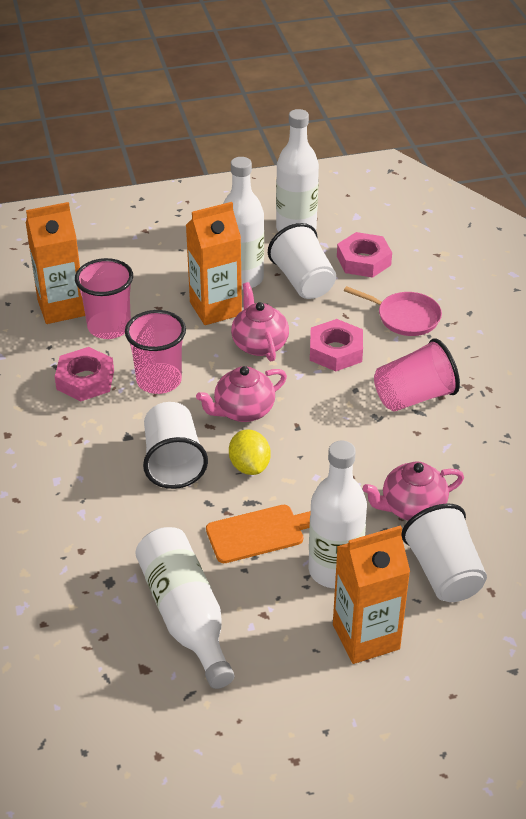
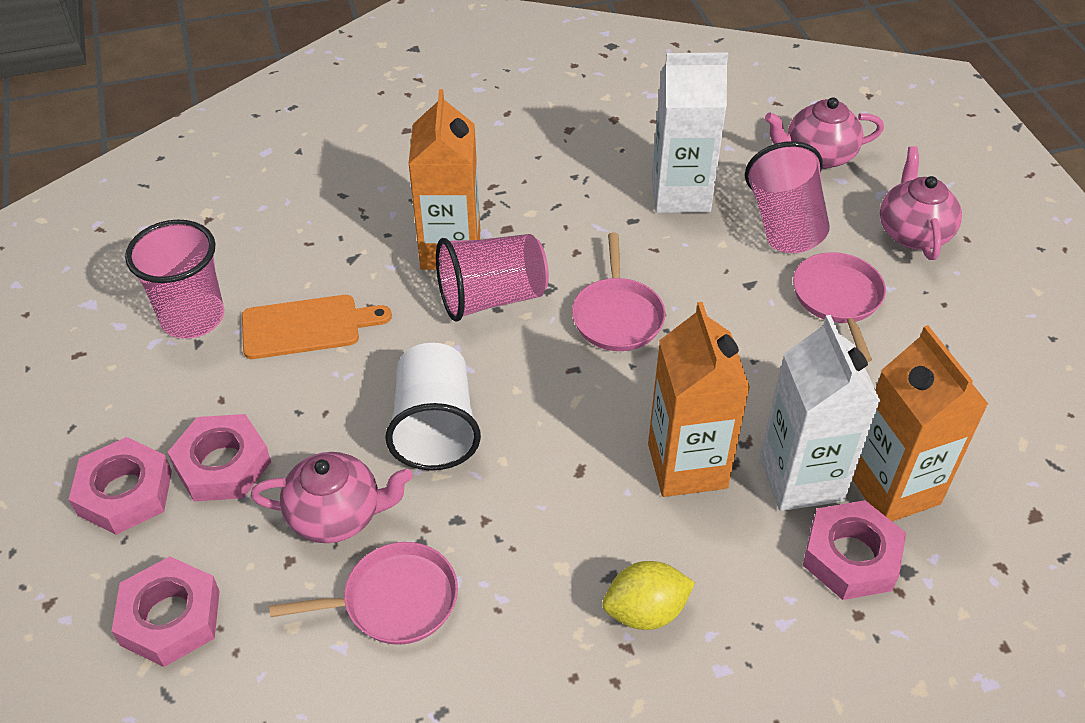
pink nut: [55,347,114,401] [310,319,363,371] [337,232,392,278] = 3 -> [69,437,172,535] [112,556,220,667] [168,414,271,501] [803,500,906,600] = 4
pink pan: [344,286,442,336] = 1 -> [269,542,458,645] [572,233,665,351] [793,252,886,362] = 3
white bottle: [135,527,234,689] [223,157,264,290] [276,109,319,232] [309,440,367,588] = 4 -> none = 0
white carton: none = 0 -> [652,52,728,213] [760,315,880,511] = 2
white cup: [143,402,208,489] [268,223,336,299] [401,503,487,602] = 3 -> [385,343,481,470] = 1

